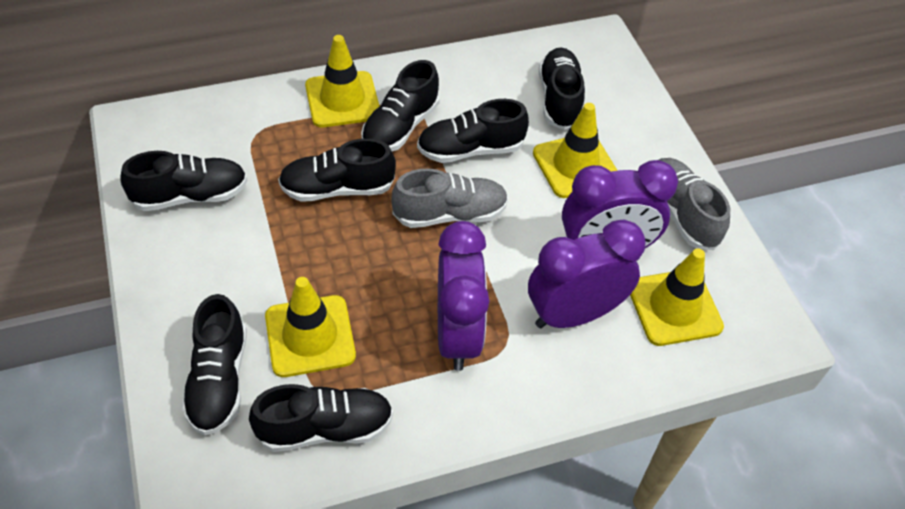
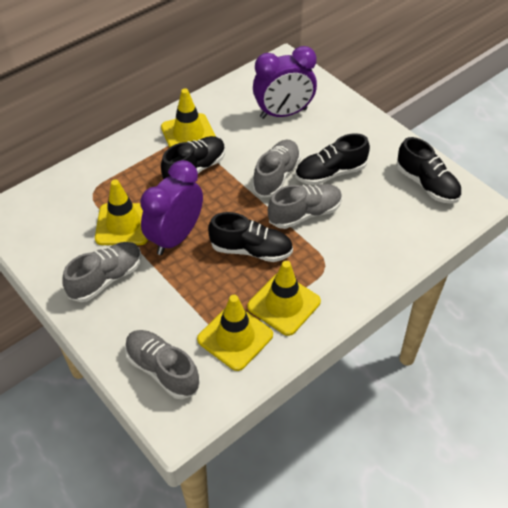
black shoe: [120,151,247,211] [181,294,247,435] [249,384,393,452] [278,139,396,202] [361,60,440,151] [417,99,529,163] [539,48,585,130] = 7 -> [161,136,225,180] [208,212,293,262] [295,133,370,185] [396,137,462,204] = 4
grey shoe: [391,168,508,228] [659,158,730,250] = 2 -> [62,242,142,302] [125,330,200,399] [252,140,301,197] [268,184,342,229] = 4
purple clock: [438,221,489,371] [528,219,646,328] [562,160,678,248] = 3 -> [140,160,203,255] [253,46,317,119] = 2

